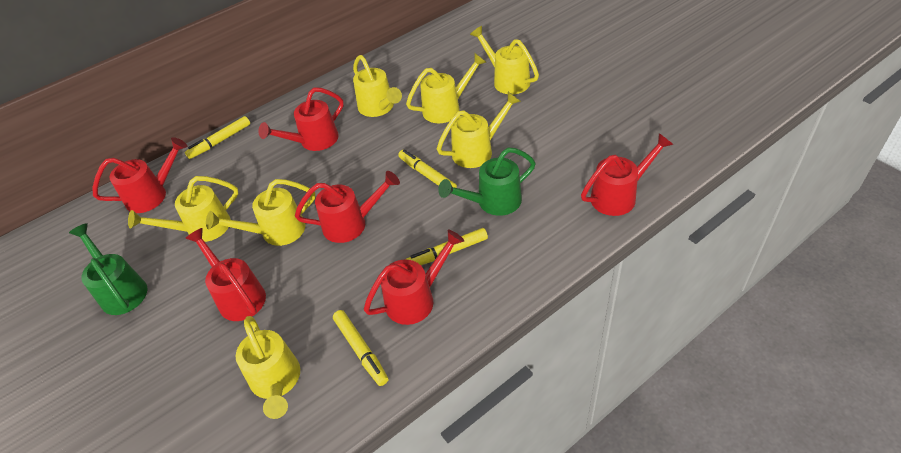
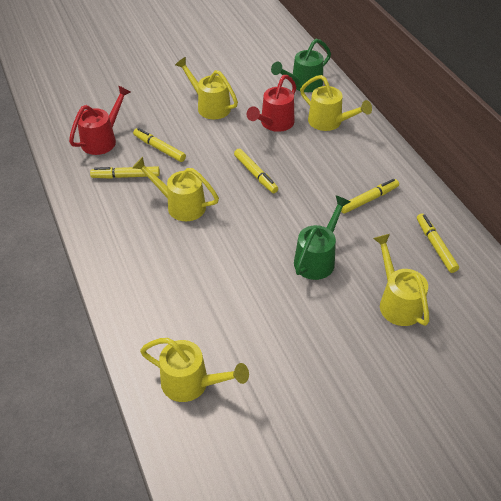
red watering can: [92,137,187,213] [185,228,266,321] [258,87,343,151] [295,171,400,243] [364,229,464,325] [581,133,673,216] = 6 -> [69,85,131,155] [247,75,296,132] = 2
yellow marker: [185,116,250,159] [333,310,388,386] [398,150,457,188] [405,228,488,265] = 4 -> [90,166,160,179] [133,128,186,162] [234,149,278,193] [341,179,399,214] [417,213,459,273] = 5
yellow watering can: [128,176,239,242] [206,179,315,246] [236,316,300,419] [353,55,402,117] [406,53,486,123] [437,92,521,168] [470,26,539,94] = 7 -> [132,157,219,221] [140,338,249,402] [175,57,238,119] [300,75,372,131] [373,234,429,326] = 5

